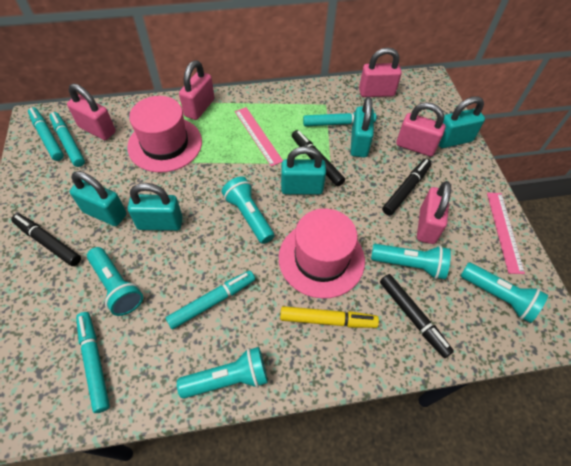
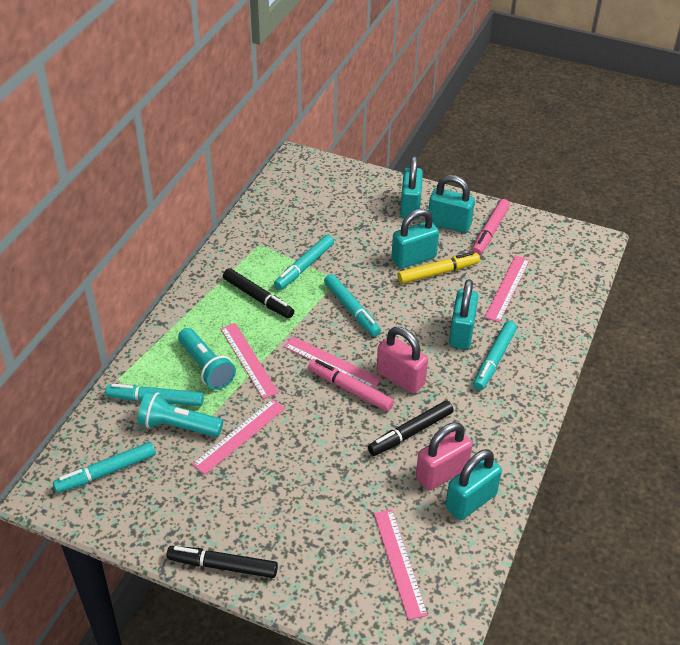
black marker: [11,214,81,266] [292,130,345,186] [380,274,454,358] [382,159,432,216] = 4 -> [167,546,278,578] [223,268,294,319] [368,400,454,456] = 3
pink hat: [127,96,202,173] [279,209,365,299] = 2 -> none = 0
pink marker: none = 0 -> [308,359,394,412] [472,199,510,255] = 2
pink padlock: [67,84,116,140] [179,60,215,120] [359,47,402,97] [396,102,446,157] [417,181,451,244] = 5 -> [377,327,428,394] [416,422,472,491] = 2
pink ruler: [235,107,283,167] [487,193,525,274] = 2 -> [192,399,285,475] [220,323,279,399] [284,336,382,389] [374,509,428,620] [484,255,530,323] = 5
turquoise flashlight: [87,247,143,316] [177,347,268,399] [222,176,274,244] [371,244,451,279] [461,263,548,323] = 5 -> [138,391,223,437] [178,328,236,390] = 2

